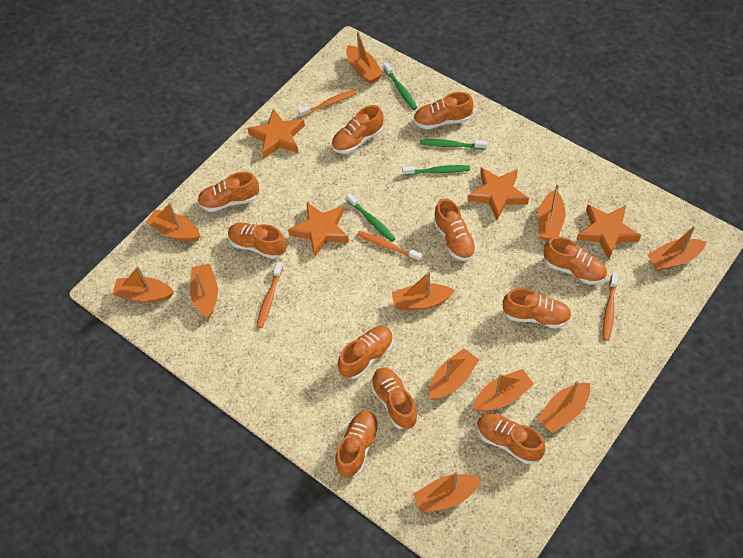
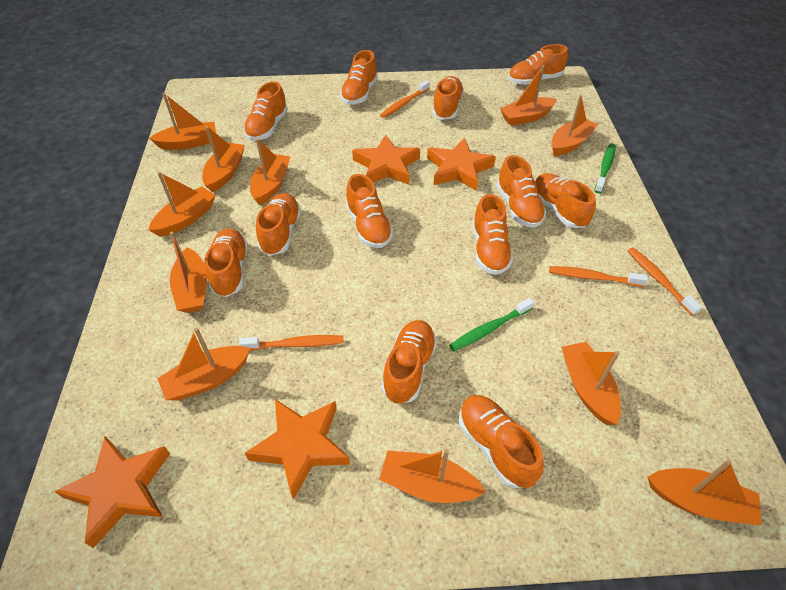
green toothbrush: [346,193,396,242] [383,62,418,110] [402,165,470,175] [420,139,487,149] = 4 -> [449,298,535,351] [595,144,616,194] = 2
orange shoe: [198,172,259,212] [228,223,287,259] [332,105,383,154] [335,411,380,478] [338,326,393,379] [371,368,418,429] [413,92,473,129] [434,198,477,261] [477,413,546,464] [503,288,572,329] [544,237,607,285] = 11 -> [205,228,248,297] [243,81,288,141] [256,193,301,256] [340,50,378,104] [346,174,393,248] [382,320,437,404] [432,76,464,120] [459,395,544,488] [472,194,513,275] [497,155,546,228] [508,44,568,85] [535,173,596,228] = 12

